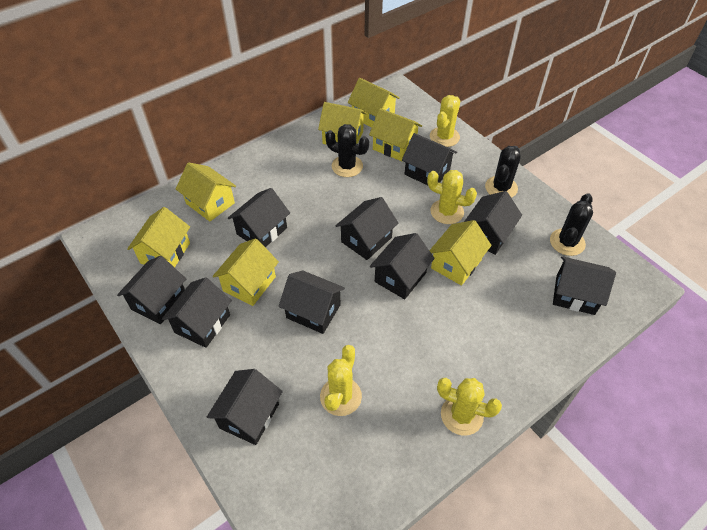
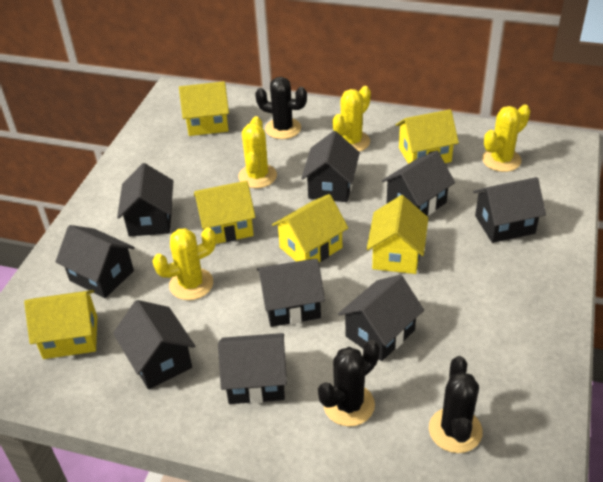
black house: [117,256,186,324] [162,277,232,348] [207,369,283,445] [228,188,290,247] [279,271,345,334] [335,197,398,260] [370,233,435,299] [402,133,457,185] [464,191,522,255] [553,256,616,315] = 10 -> [55,225,135,298] [113,300,195,389] [117,163,173,236] [218,333,287,404] [257,259,325,327] [301,131,360,202] [338,275,424,361] [382,151,455,216] [473,177,546,243] = 9
yellow house: [127,207,190,268] [176,162,236,222] [213,238,279,306] [318,102,367,145] [348,78,400,128] [369,108,422,161] [429,220,492,286] = 7 -> [24,290,97,359] [179,81,229,136] [194,181,256,244] [272,194,348,262] [367,195,428,274] [396,109,459,164] = 6

